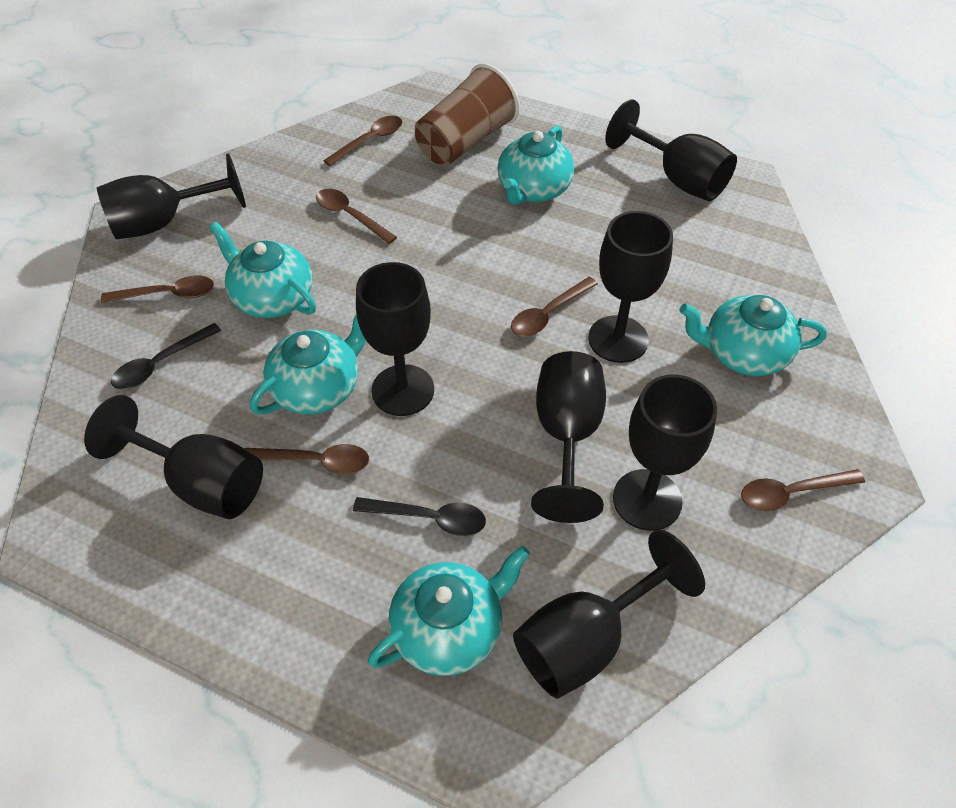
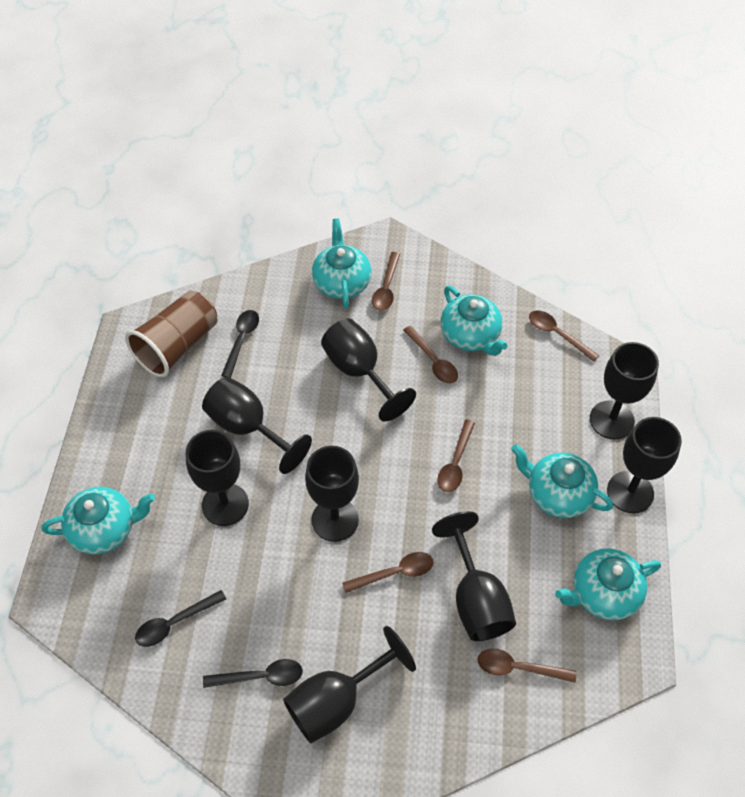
black spoon: [111,323,221,389] [353,497,486,536] = 2 -> [135,590,226,647] [203,659,303,688] [221,310,259,378] = 3

